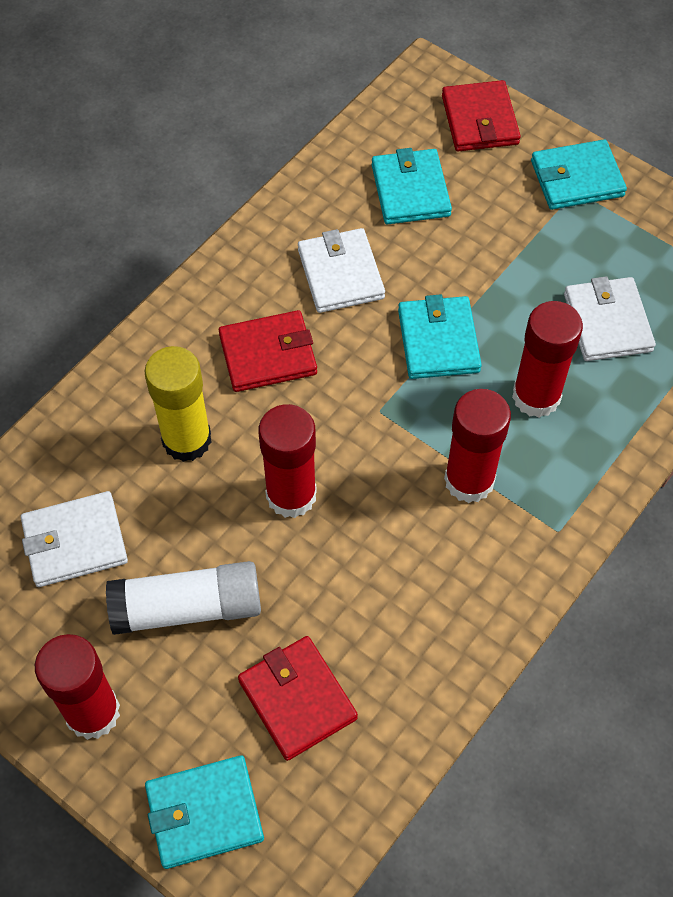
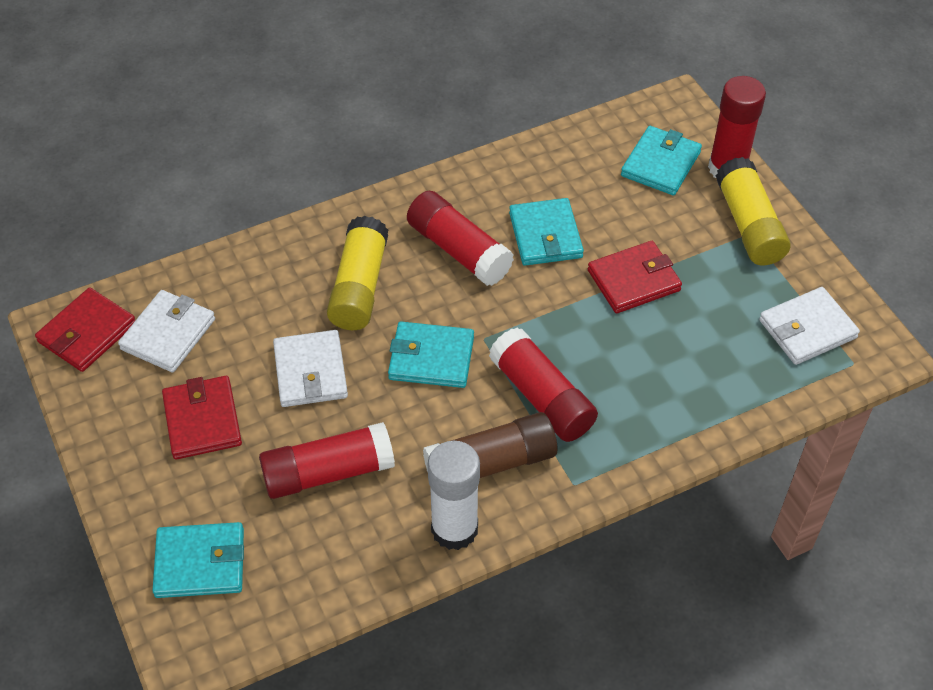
brown glue stick: none = 0 -> [423,412,557,478] = 1
yellow glue stick: [145,346,211,462] = 1 -> [327,216,388,330] [716,157,791,265] = 2

